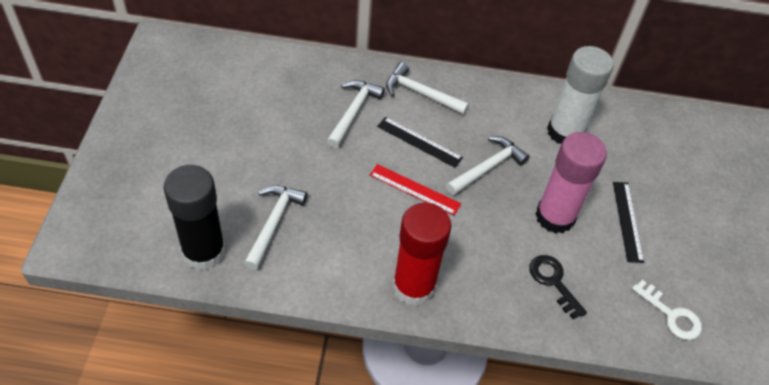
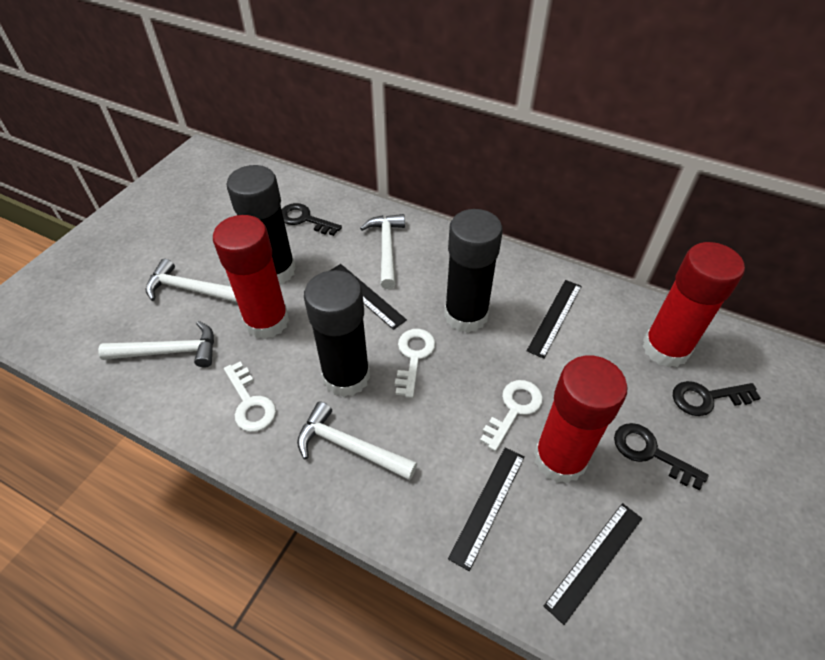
black glue stick: [163,165,226,270] = 1 -> [226,165,296,284] [304,270,370,397] [444,209,503,333] = 3
black key: [529,255,587,320] = 1 -> [282,203,342,236] [614,423,709,490] [673,381,760,416] = 3
black ruler: [377,117,463,168] [613,182,644,263] = 2 -> [330,264,407,330] [448,447,525,571] [527,280,582,359] [544,503,642,625] = 4
pink glue stick: [535,132,607,234] = 1 -> none = 0
red glue stick: [393,203,451,306] = 1 -> [213,215,289,339] [534,355,628,484] [642,242,745,368] = 3
red ruler: [370,164,461,215] = 1 -> none = 0
white glue stick: [547,46,614,144] = 1 -> none = 0
white key: [632,280,702,340] = 1 -> [224,362,276,432] [395,329,435,398] [480,380,543,451] = 3

